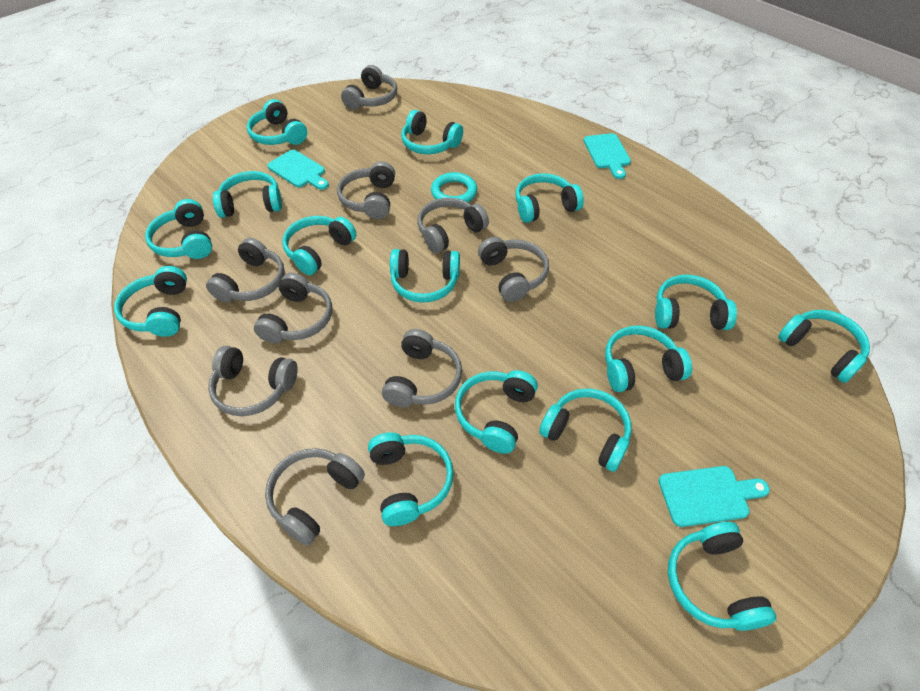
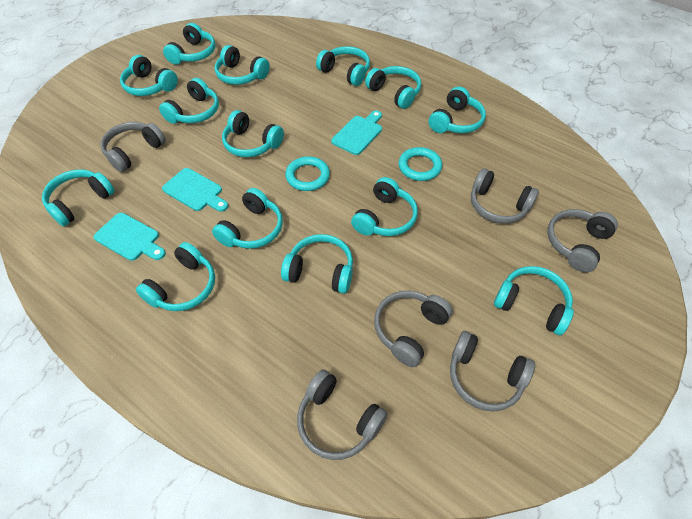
grey headphones: [206,238,285,303] [208,346,298,416] [254,273,332,344] [265,448,365,546] [337,161,395,219] [341,65,397,110] [382,329,462,407] [417,198,489,253] [478,237,549,302] = 9 -> [100,122,166,172] [297,369,388,460] [374,291,453,367] [450,331,535,412] [471,168,539,224] [547,209,618,272] = 6
turquoise headphones: [114,266,187,337] [145,199,212,259] [213,171,282,218] [247,99,307,145] [282,216,356,275] [368,432,454,526] [390,249,460,303] [401,110,463,154] [455,370,538,454] [516,173,584,223] [539,388,632,472] [605,326,692,392] [655,274,737,330] [668,522,776,631] [778,310,870,383] = 15 -> [42,169,115,227] [120,55,178,96] [136,242,215,311] [159,78,219,124] [163,23,216,65] [212,188,283,249] [215,45,270,85] [222,110,284,157] [281,234,353,294] [316,46,370,86] [351,177,418,236] [365,66,421,109] [429,87,486,133] [494,266,574,335] = 14
turquoise ring: [431,172,477,202] = 1 -> [285,156,330,191] [398,147,442,181] = 2

